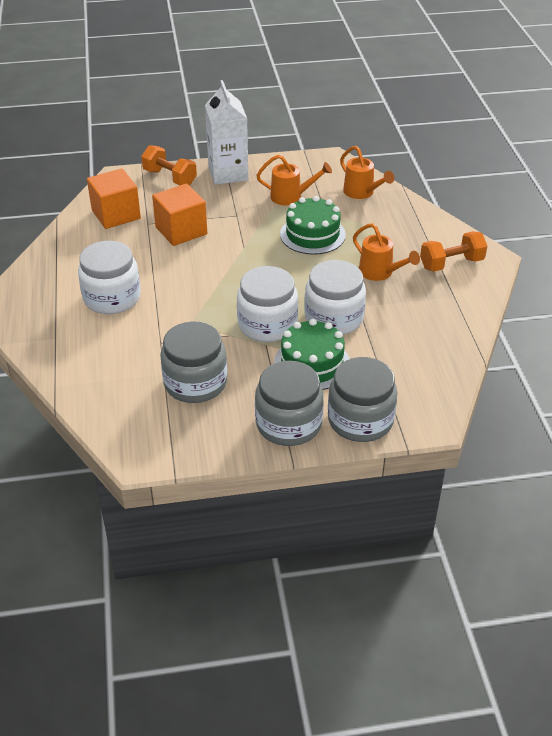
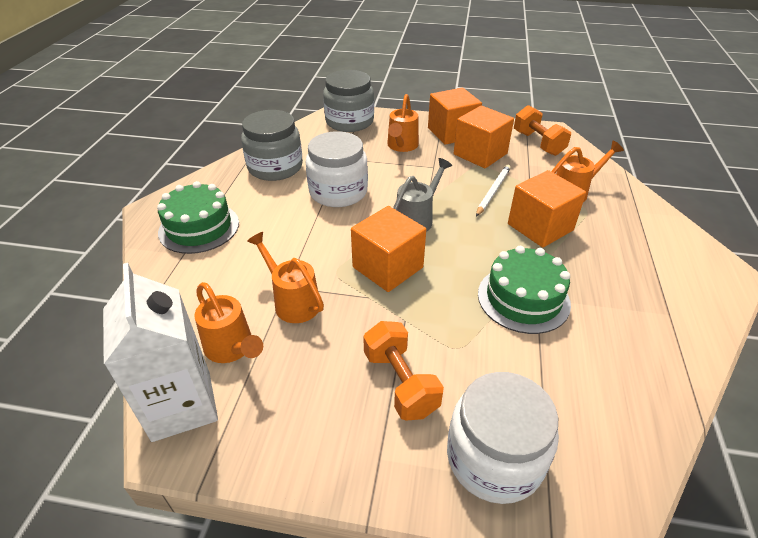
grey jar: [160,321,227,403] [255,361,323,446] [328,357,397,442] = 3 -> [241,110,303,181] [323,70,374,132] = 2
grey watering can: none = 0 -> [393,158,452,232] = 1
orange cube: [87,168,141,229] [152,183,207,246] = 2 -> [351,206,426,292] [428,88,482,145] [454,106,514,168] [508,170,586,248] = 4
orange watering can: [256,155,332,205] [340,146,394,199] [353,223,420,281] = 3 -> [194,282,263,363] [247,232,324,323] [387,94,419,152] [551,141,624,202] = 4
white jar: [78,241,141,314] [237,266,298,342] [304,260,366,335] = 3 -> [306,131,368,207] [447,372,559,504] = 2
white pencil: none = 0 -> [476,165,511,216] = 1

